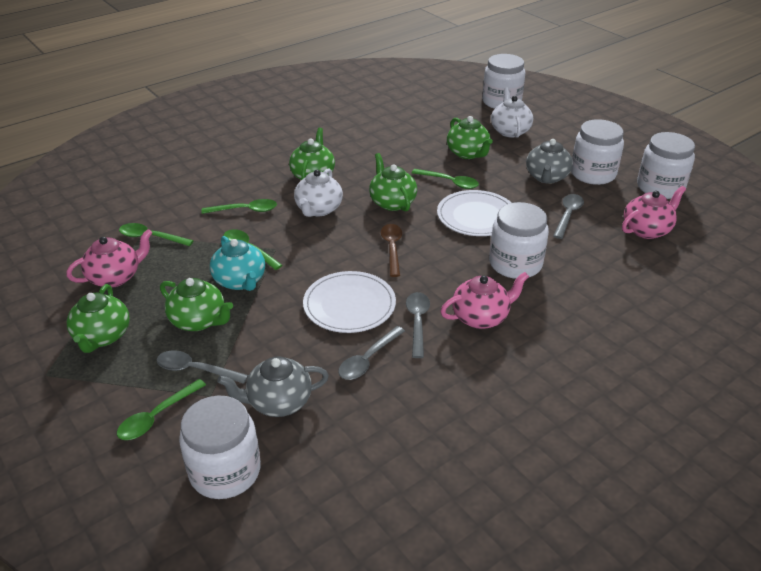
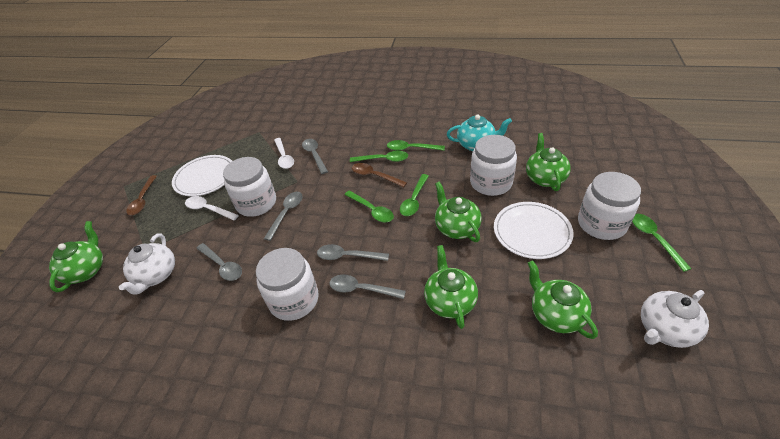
brown spoon: [381,224,402,277] = 1 -> [126,175,157,215] [352,163,407,187] = 2
grey spoon: [156,350,248,384] [338,326,405,380] [406,292,430,358] [553,194,584,239] = 4 -> [196,243,242,281] [264,192,303,241] [302,139,328,174] [317,244,389,261] [329,275,406,299] = 5
grey teapot: [217,356,329,417] [526,139,573,184] = 2 -> none = 0
pink teapot: [67,229,152,288] [440,272,529,329] [622,186,686,239] = 3 -> none = 0
white jar: [179,395,261,499] [482,54,526,109] [489,202,549,279] [571,119,624,185] [637,132,695,199] = 5 -> [223,157,276,217] [256,248,319,321] [470,135,517,196] [578,172,641,240] = 4
white spoon: none = 0 -> [185,196,239,221] [274,138,294,169] = 2

